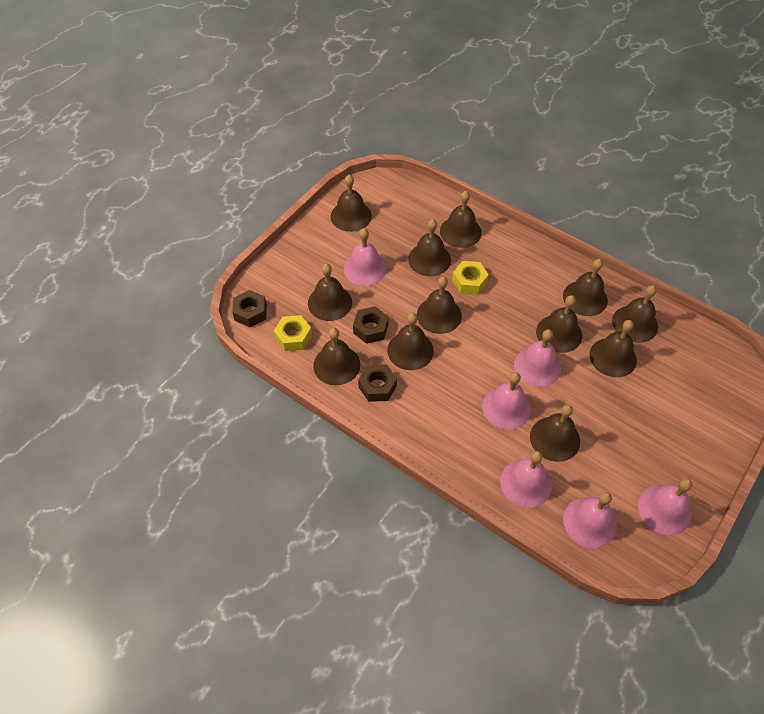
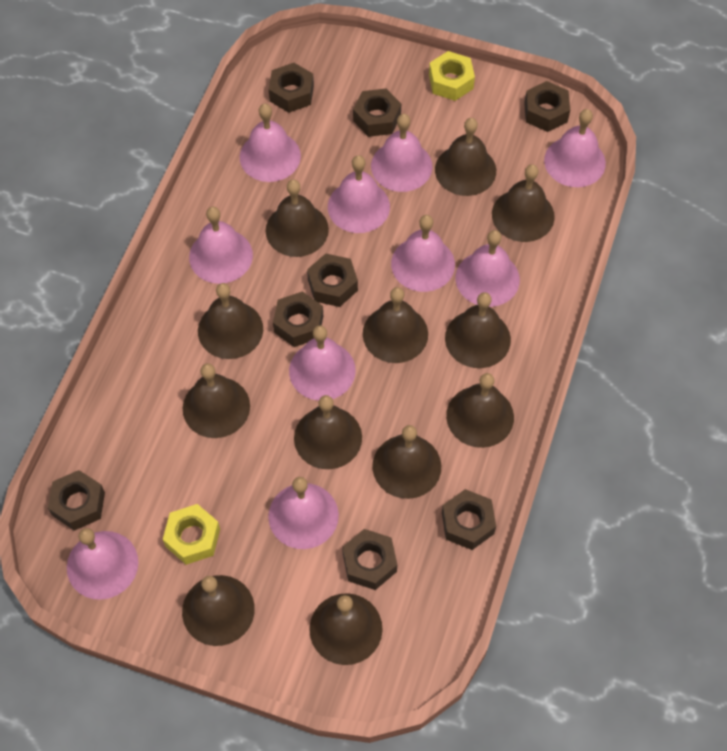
brown nut: [232,290,267,327] [353,306,389,344] [358,364,397,402] = 3 -> [48,470,105,531] [269,63,314,113] [273,291,323,347] [307,253,358,307] [342,529,397,590] [353,89,401,137] [442,489,496,550] [524,81,570,132] = 8
pink bell: [344,228,387,286] [482,372,531,430] [500,451,552,508] [514,329,561,387] [563,492,617,548] [638,479,692,535] = 6 -> [67,528,138,600] [189,207,253,284] [240,104,301,182] [268,477,339,549] [289,325,356,401] [328,155,390,233] [371,114,432,192] [391,215,455,292] [456,230,520,307] [544,109,606,187] = 10

